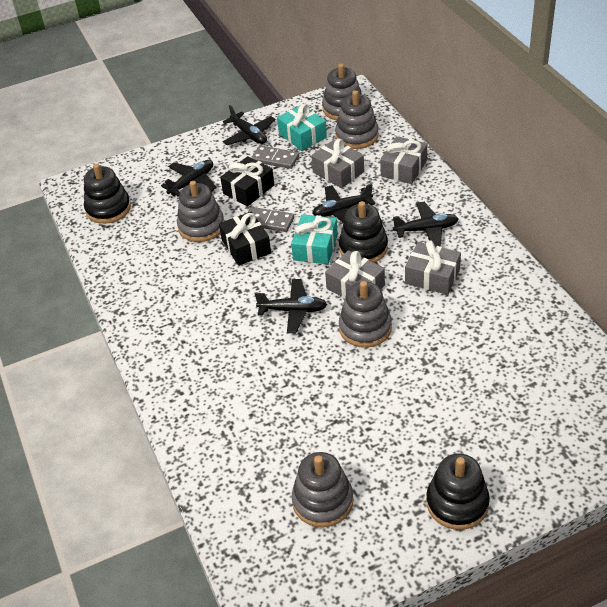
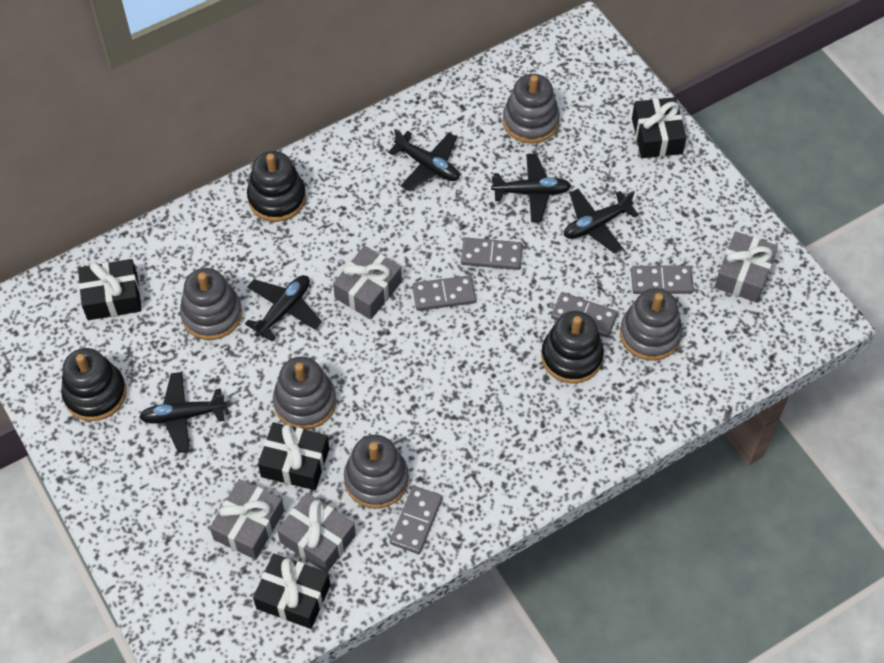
black gift: [219,211,271,266] [220,156,274,207] = 2 -> [78,259,142,320] [253,553,331,629] [258,422,329,490] [632,97,687,158] = 4
grey domino: [247,207,294,232] [251,145,299,169] = 2 -> [390,486,442,554] [412,275,476,311] [461,237,523,270] [551,292,618,338] [631,265,694,294] = 5
turquoise gift: [277,104,327,151] [291,214,338,264] = 2 -> none = 0

